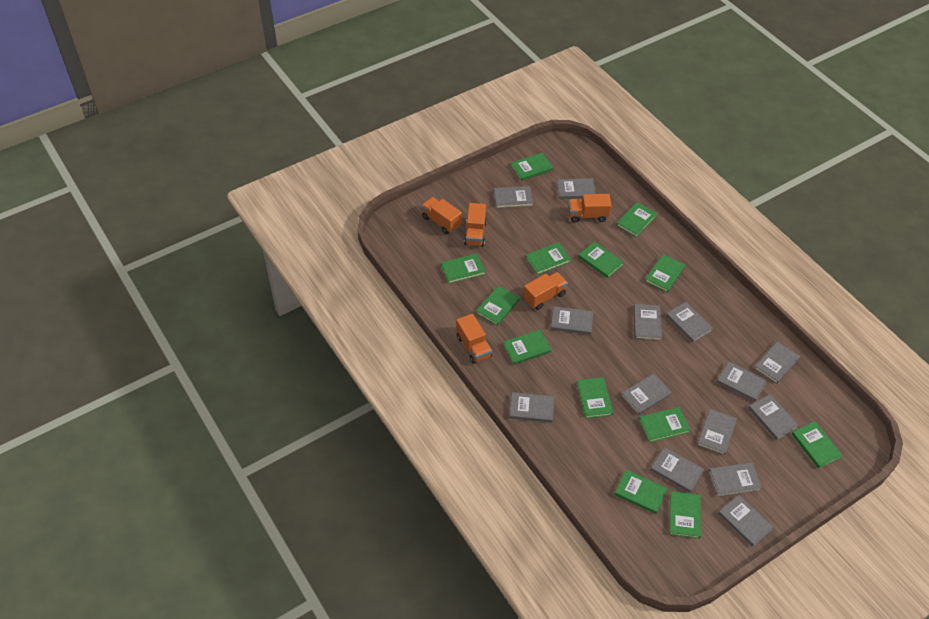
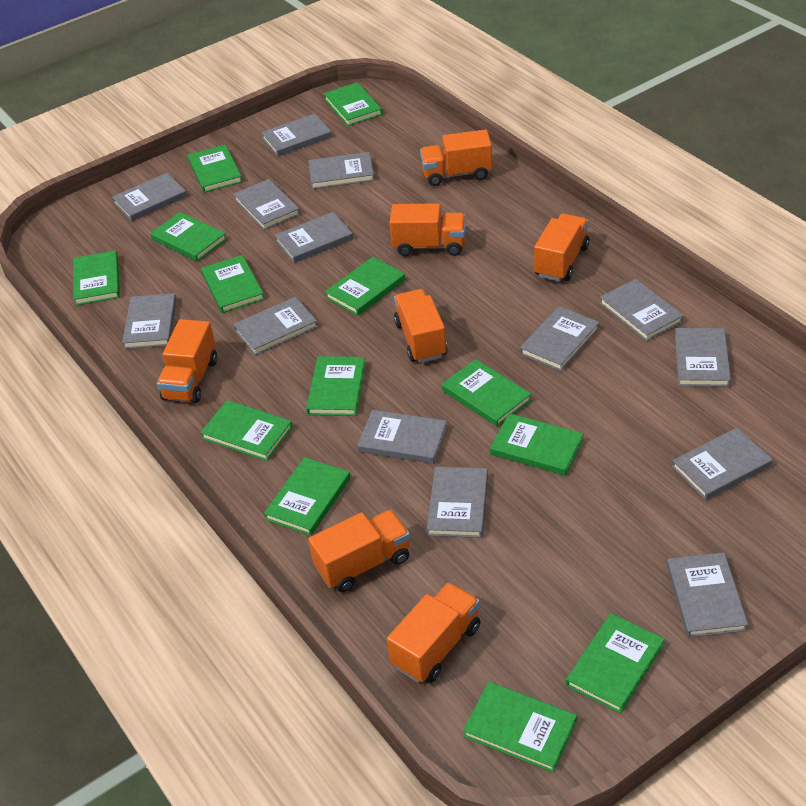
orange truck: [421,197,462,234] [456,313,492,364] [464,203,487,247] [523,272,568,310] [568,194,611,222] = 5 -> [157,319,217,403] [308,510,410,592] [387,582,480,683] [389,203,466,256] [394,289,447,363] [420,129,493,186] [534,214,590,281] = 7

